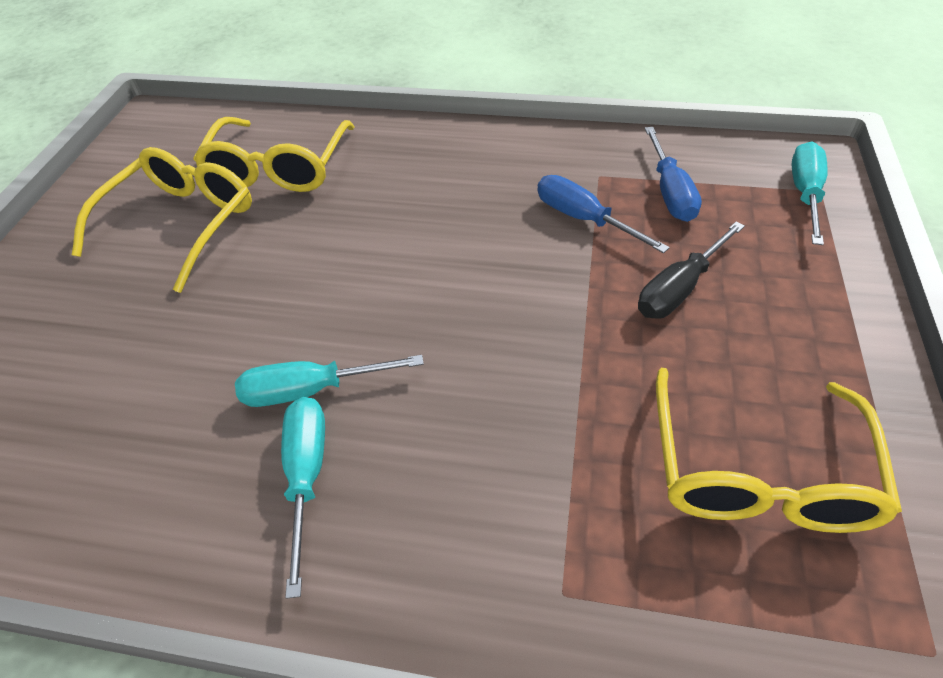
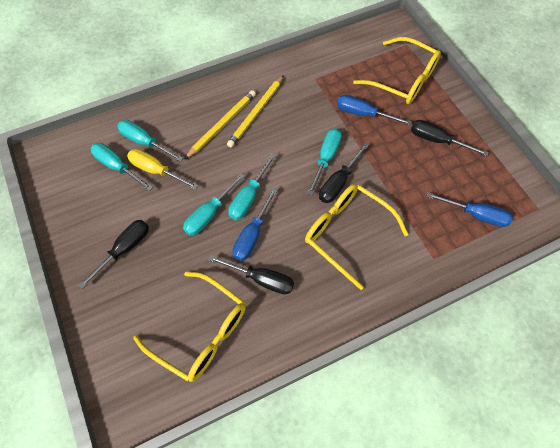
black screwdriver: [638,221,745,319] = 1 -> [78,220,149,289] [208,255,294,294] [319,143,369,203] [411,120,489,156] = 4
blue screwdriver: [537,175,670,253] [645,127,702,222] = 2 -> [232,188,277,261] [337,95,412,125] [426,192,513,227] = 3
turquoise screwdriver: [235,355,424,407] [281,397,325,599] [792,141,828,245] = 3 -> [91,143,153,191] [117,120,183,162] [183,173,245,236] [228,154,276,220] [308,128,342,195] = 5
yellow pencil: none = 0 -> [185,90,256,159] [227,75,284,148] = 2
yellow screwdriver: none = 0 -> [127,149,198,190] = 1

